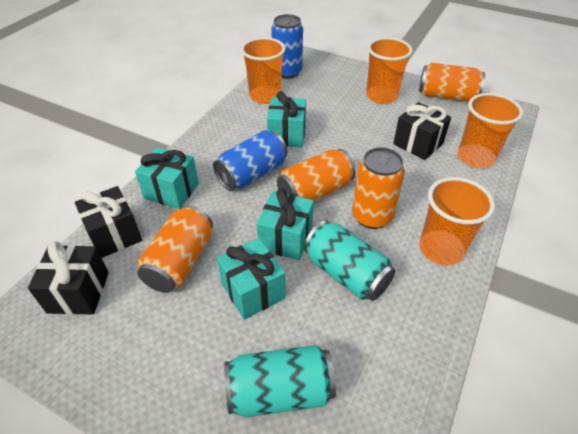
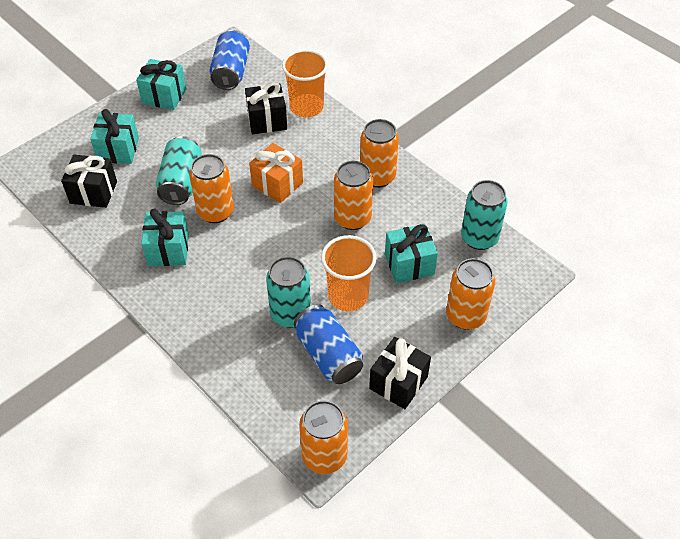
orange can: [137,205,213,293] [277,149,356,201] [352,147,405,229] [419,63,485,102] = 4 -> [189,154,234,223] [299,400,348,474] [334,161,373,230] [360,119,399,188] [446,258,495,330] = 5
orange cup: [241,37,285,104] [366,37,413,104] [419,177,495,265] [458,93,523,168] = 4 -> [282,49,328,117] [321,235,377,311] = 2
orange gift: none = 0 -> [249,143,303,203] = 1
turquoise can: [224,345,336,417] [304,220,395,301] = 2 -> [156,136,202,205] [266,256,311,328] [461,180,508,250] = 3

